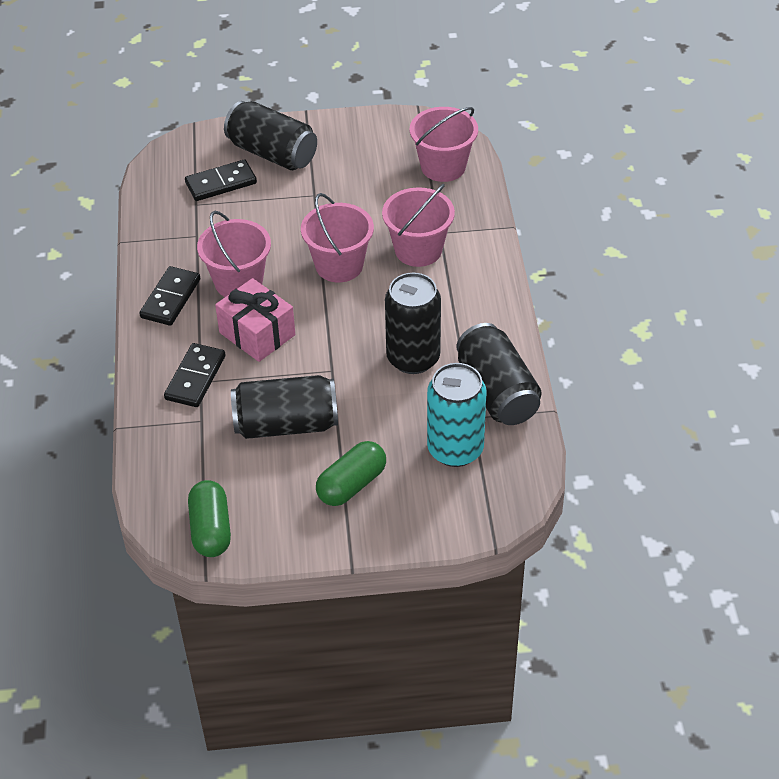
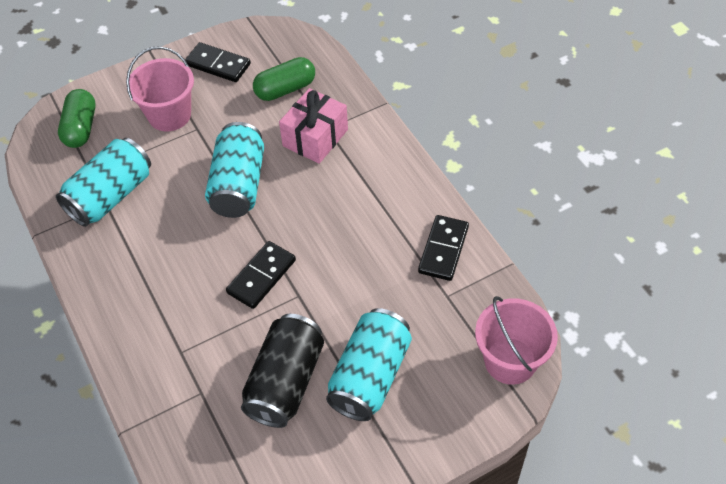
black can: [224,101,317,170] [231,375,338,439] [385,273,441,374] [456,323,542,425] = 4 -> [241,314,324,428] = 1
pink bucket: [197,211,271,297] [301,193,374,282] [382,184,455,267] [410,107,478,182] = 4 -> [126,46,194,131] [475,296,558,385] = 2
turquoise can: [427,363,487,467] = 1 -> [56,138,151,227] [205,122,264,218] [326,308,412,421] = 3

